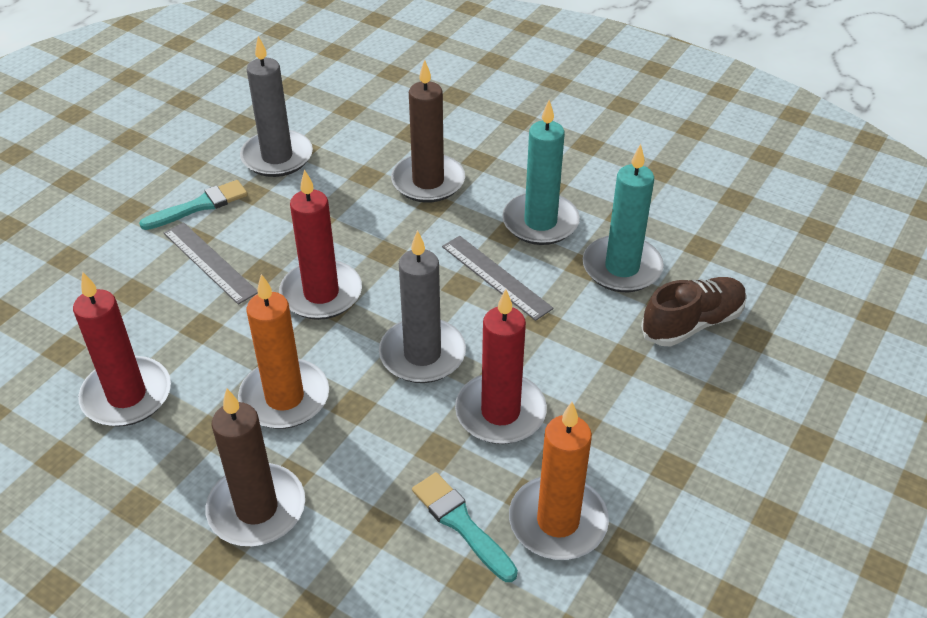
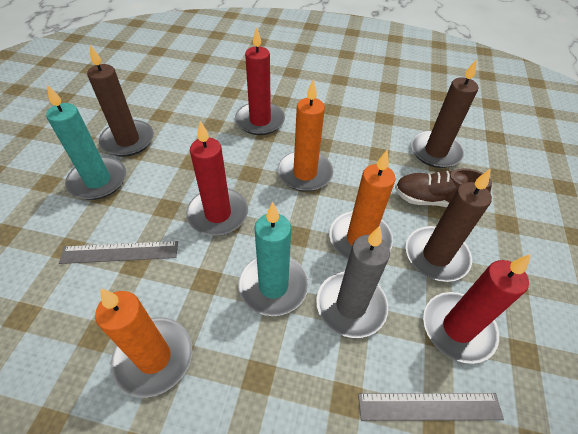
brown candle: [206,388,305,546] [391,60,465,203] = 2 -> [87,45,154,157] [406,169,492,282] [411,59,478,168] = 3
grey candle: [240,36,313,177] [379,230,466,383] = 2 -> [316,226,390,338] = 1
orange candle: [238,274,329,429] [509,402,609,560] = 2 -> [95,289,192,398] [278,80,333,192] [329,150,395,259] = 3
turquoise brush: [139,180,248,230] [412,472,518,582] = 2 -> none = 0

